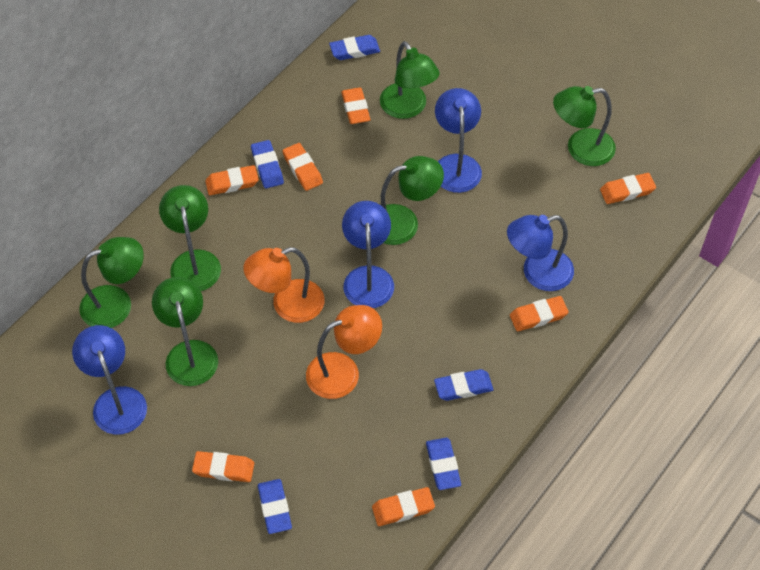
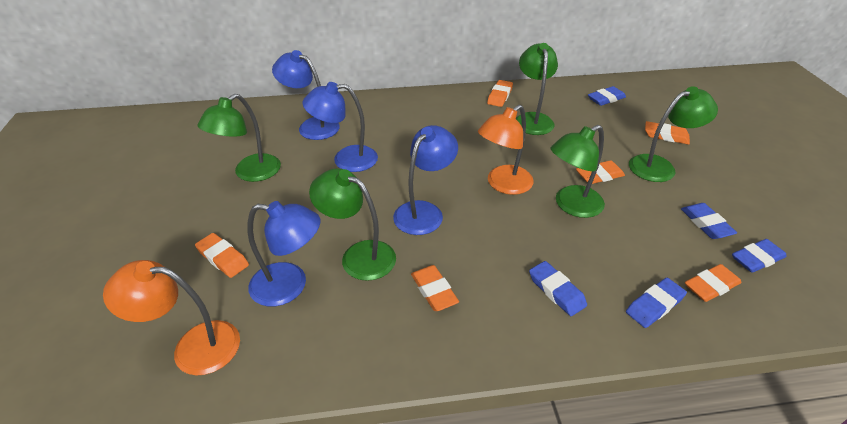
green lamp: [79,237,144,328] [152,277,218,386] [159,185,221,291] [380,41,440,119] [381,156,444,245] [553,86,616,166] = 6 -> [197,94,281,182] [309,168,396,281] [516,43,558,135] [551,125,605,218] [629,86,718,182] = 5
orange eraser: [192,451,254,482] [205,165,259,195] [283,143,323,191] [341,87,371,124] [372,487,435,526] [510,296,569,331] [600,173,656,204] = 7 -> [195,233,249,278] [411,265,459,311] [487,80,513,107] [576,160,625,184] [645,121,690,145] [685,264,742,302] = 6

